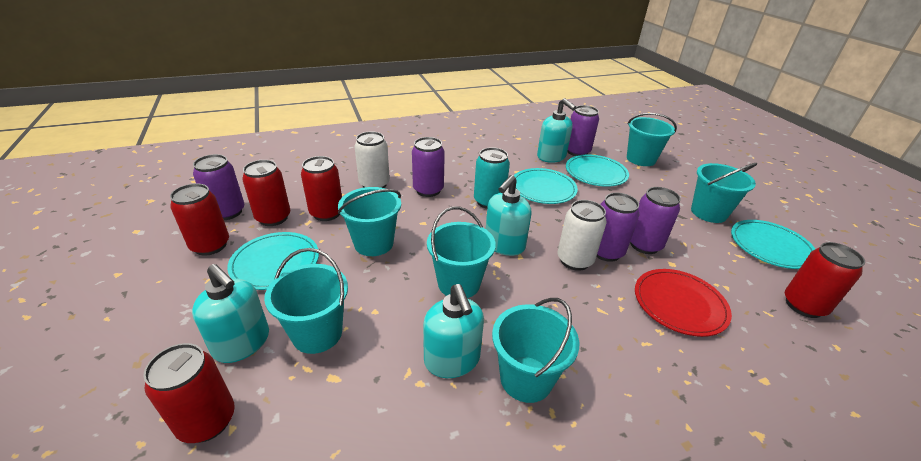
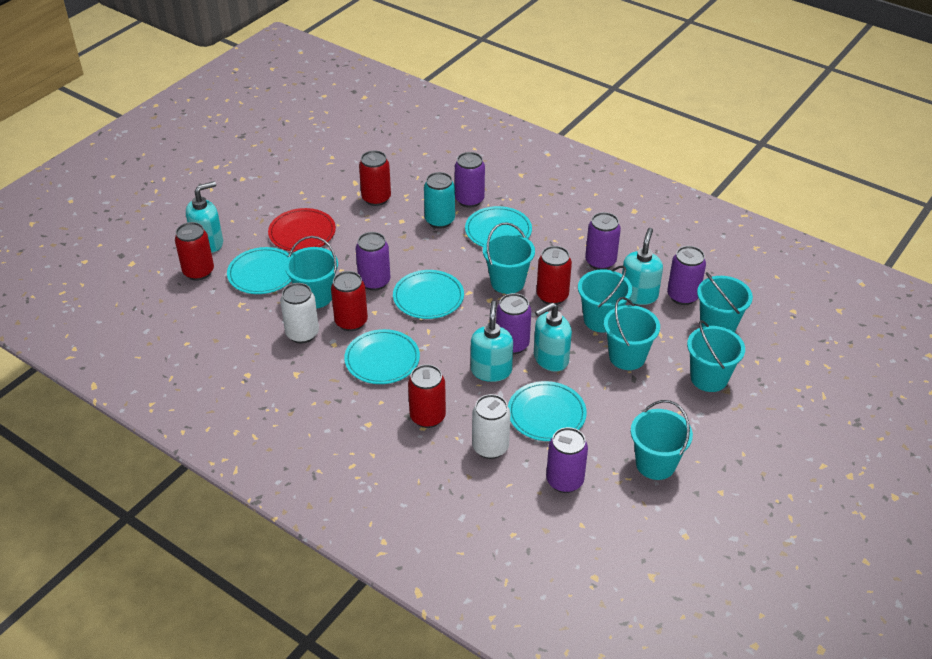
purple can: [193,154,244,220] [412,137,445,197] [567,105,599,156] [597,193,639,262] [630,187,681,254] = 5 -> [356,232,390,291] [455,152,485,208] [496,293,531,354] [546,427,588,493] [585,212,621,270] [667,246,706,305] = 6
turquoise bucket: [264,248,348,354] [338,187,401,256] [427,207,496,298] [492,298,579,403] [627,113,677,166] [691,163,757,223] = 6 -> [285,236,338,308] [483,222,535,294] [578,266,632,332] [604,297,660,370] [631,400,693,480] [687,320,745,392] [697,272,753,332] = 7
turquoise plate: [227,232,319,290] [514,168,578,204] [566,155,629,187] [731,220,815,269] = 4 -> [227,247,291,294] [344,329,420,384] [393,270,464,319] [465,206,532,247] [508,381,587,441] = 5

